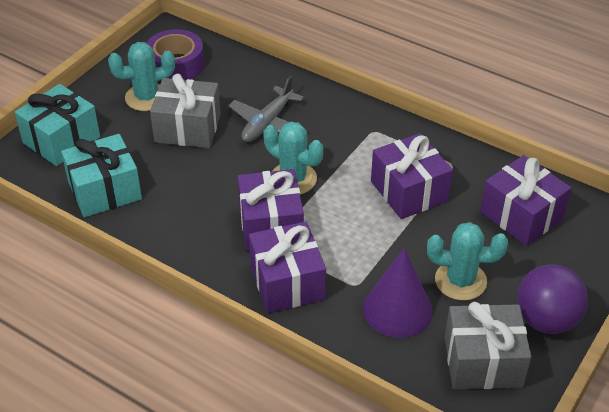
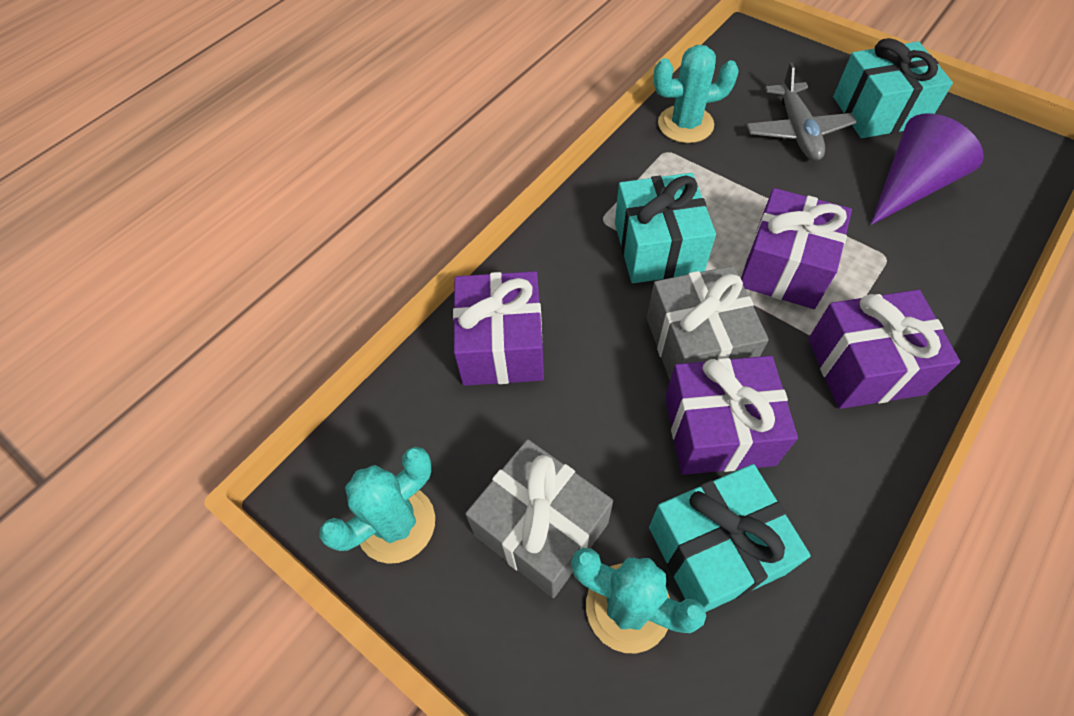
purple ball: [517,264,588,334] = 1 -> none = 0
purple tape: [147,29,204,81] = 1 -> none = 0
turquoise gift: [15,84,100,166] [61,134,142,217] = 2 -> [615,173,716,283] [649,464,811,612] [833,38,953,138] = 3

